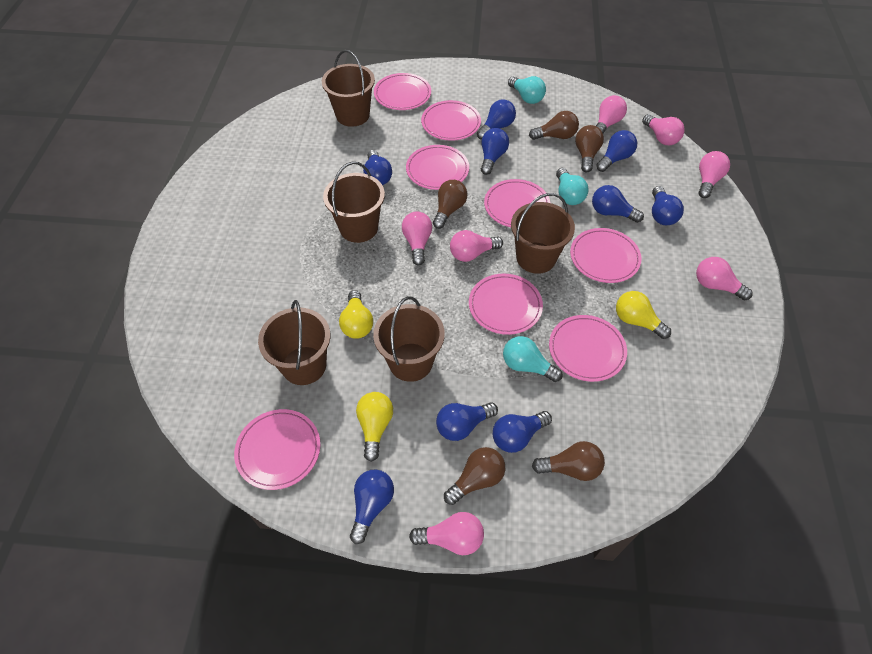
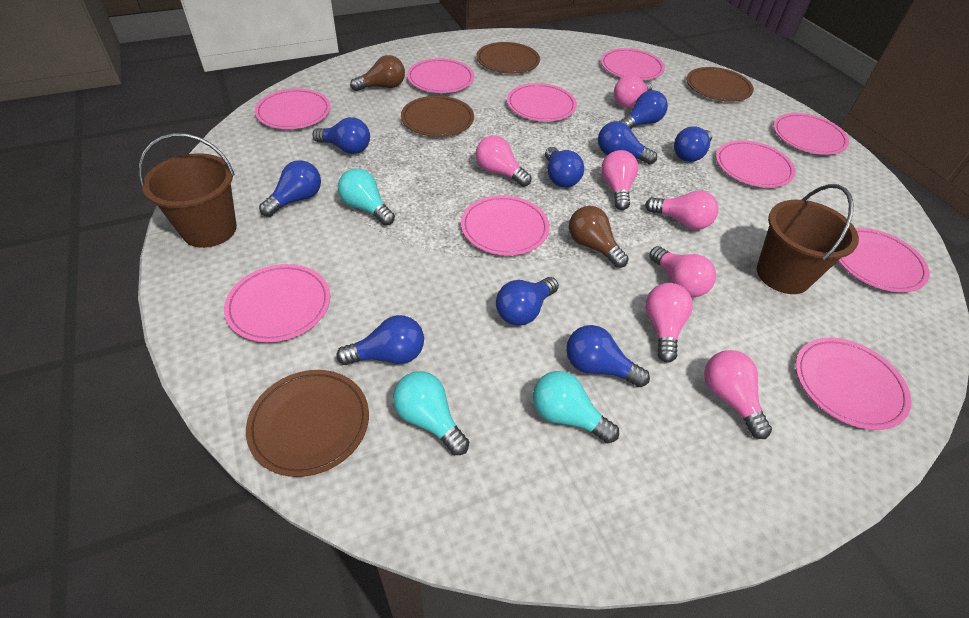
brown bucket: [258,300,330,385] [322,50,375,127] [323,162,385,243] [373,296,445,382] [511,193,575,274] = 5 -> [139,133,237,248] [757,184,859,294] = 2
brown light bulb: [433,180,468,229] [444,447,505,505] [529,111,579,140] [532,441,605,481] [575,125,604,172] = 5 -> [350,55,405,91] [569,206,629,268] = 2
brown plate: none = 0 -> [246,370,369,477] [401,96,474,137] [476,42,540,74] [687,67,754,101] = 4
pink plate: [234,409,320,490] [374,73,431,110] [406,145,469,190] [421,100,481,141] [469,274,543,335] [484,179,551,227] [549,315,627,382] [570,228,642,283] = 8 -> [224,264,330,342] [255,89,331,129] [407,58,474,93] [461,195,549,256] [507,83,577,121] [601,48,665,80] [716,140,796,188] [773,113,849,155] [796,338,911,430] [838,228,930,292] = 10
yellow light bulb: [339,290,373,339] [356,392,393,462] [616,291,671,339] = 3 -> none = 0

